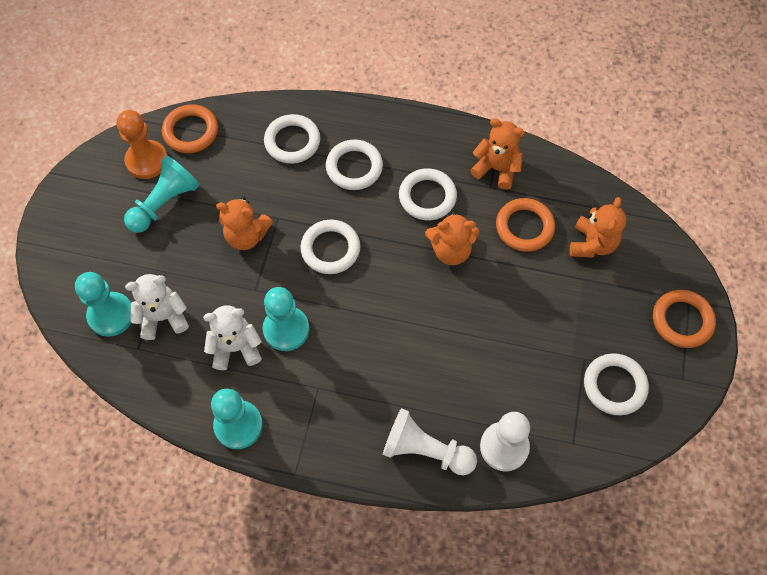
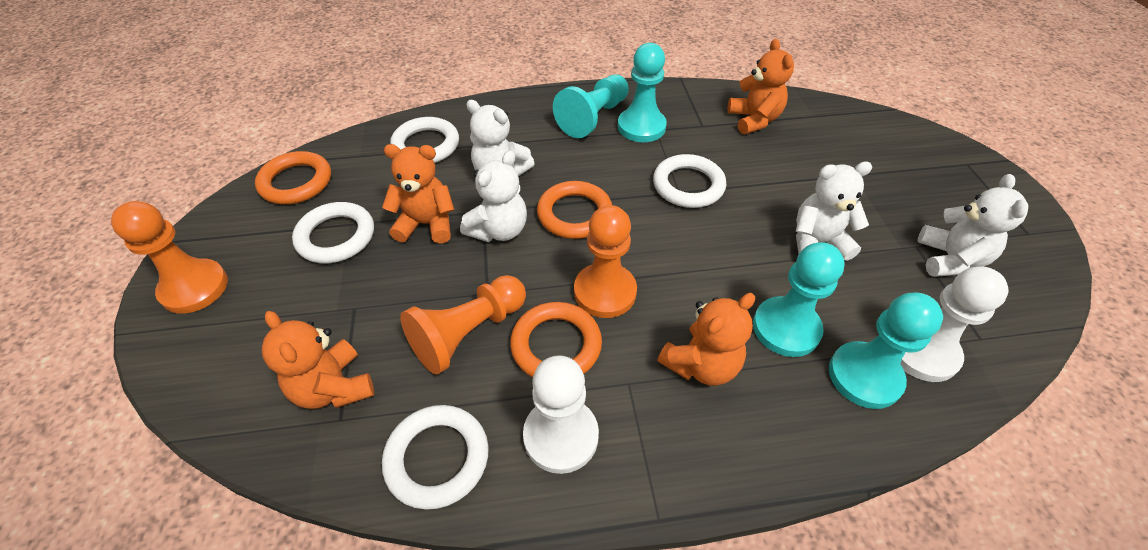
orange pawn: [117,110,168,179] = 1 -> [111,201,228,314] [400,275,526,375] [574,205,637,318] = 3
white ring: [264,114,320,164] [300,220,361,274] [326,140,383,190] [399,168,457,220] [584,353,649,415] = 5 -> [292,202,374,263] [382,405,489,510] [390,117,459,163] [653,154,726,208] = 4
white teddy bear: [125,274,189,340] [203,305,262,370] = 2 -> [460,150,527,242] [466,100,535,177] [796,161,872,261] [918,174,1028,277] = 4

